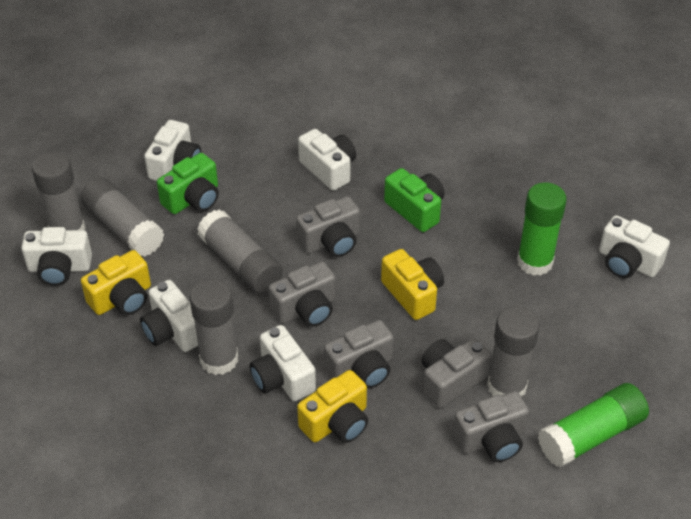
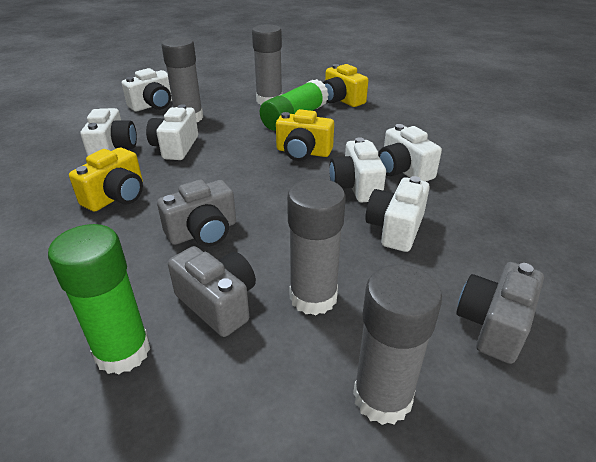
green camera: [157,153,219,214] [384,168,445,232] = 2 -> none = 0
grey camera: [269,262,336,327] [296,196,360,257] [324,320,394,389] [422,338,491,408] [453,391,529,462] = 5 -> [157,180,236,247] [168,246,256,337] [457,262,544,364] = 3
grey glue stick: [32,152,86,230] [81,177,164,257] [190,279,238,375] [197,209,283,294] [487,306,540,397] = 5 -> [161,37,203,122] [252,24,282,105] [287,178,346,316] [353,264,442,425] = 4

